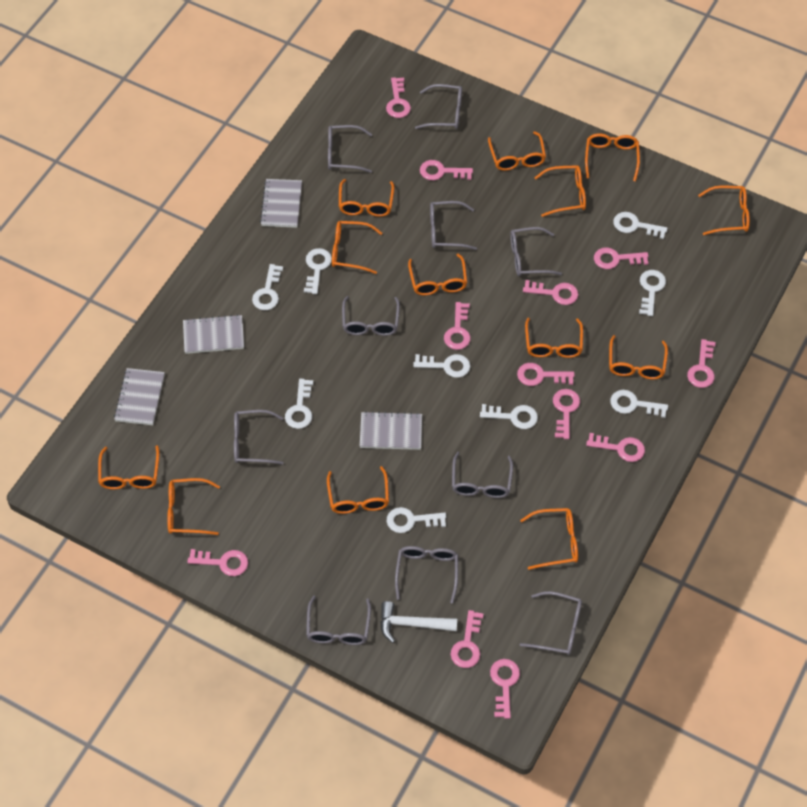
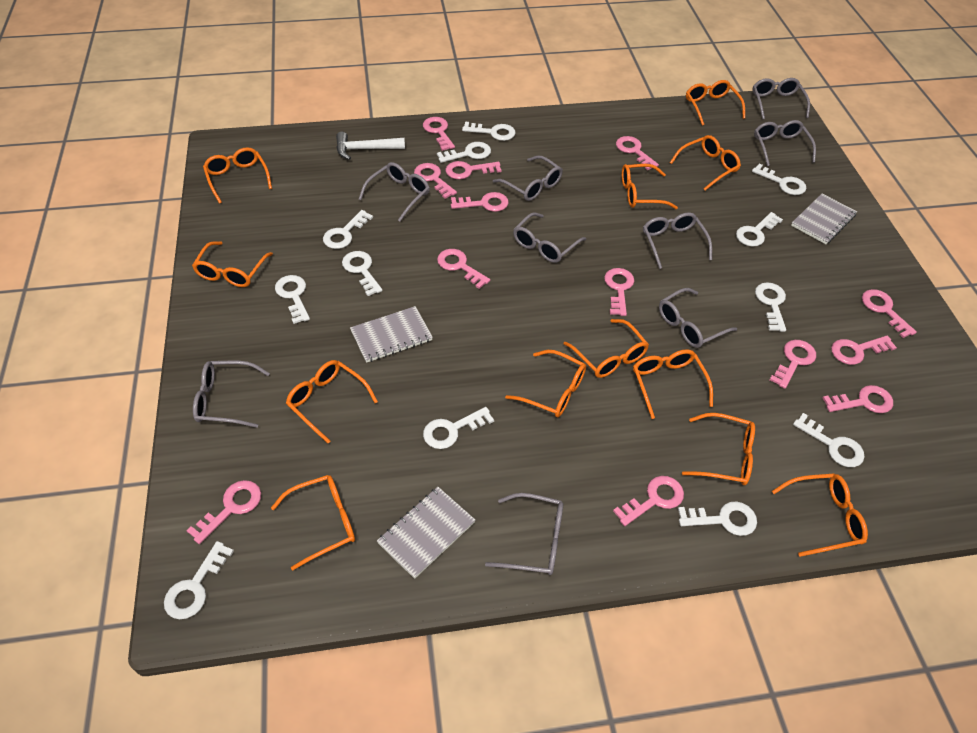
grey glasses: [234,410,284,465] [306,596,371,645] [328,125,372,173] [342,296,400,336] [395,546,458,604] [415,84,462,129] [430,201,477,250] [452,452,513,498] [510,227,562,276] [520,591,582,655] = 10 -> [193,361,270,428] [359,162,430,222] [485,493,563,575] [493,155,563,201] [513,212,586,263] [643,213,712,269] [659,288,737,348] [752,78,810,120] [754,120,816,166] = 9
grey notebook: [114,368,165,425] [183,314,244,354] [260,179,302,228] [360,411,422,450] = 4 -> [350,306,433,363] [377,487,475,579] [791,194,857,244] = 3
orange glasses: [98,445,160,489] [167,478,220,535] [327,466,389,514] [332,221,383,274] [339,179,394,217] [408,254,467,295] [488,131,546,171] [520,508,578,570] [525,318,583,358] [534,165,586,217] [585,133,640,181] [609,335,668,379] [698,186,750,235] = 13 -> [192,241,273,287] [203,147,272,204] [271,475,355,570] [286,360,378,443] [505,350,586,417] [563,319,649,378] [622,164,678,209] [633,349,713,419] [670,135,741,190] [682,413,755,485] [686,80,745,126] [772,473,868,557] = 12
pink key: [187,549,248,576] [386,77,411,118] [420,160,473,180] [444,302,471,350] [450,610,484,668] [490,659,520,719] [517,363,575,386] [523,280,578,305] [553,389,580,439] [586,433,645,462] [594,247,649,269] [687,339,716,388] = 12 -> [186,480,261,544] [414,163,457,199] [423,117,455,151] [437,249,490,289] [446,161,501,179] [451,192,509,212] [604,268,634,316] [613,476,684,526] [616,136,659,170] [770,340,816,389] [823,385,893,413] [831,335,897,365] [862,289,917,338] = 13
white key: [252,264,283,310] [285,379,313,429] [304,248,332,294] [387,507,446,533] [413,354,471,378] [480,404,538,429] [610,390,668,418] [613,212,667,239] [639,270,666,316] = 9 -> [164,541,234,619] [275,275,310,324] [323,210,373,249] [342,251,383,296] [423,407,494,449] [437,142,491,163] [462,122,516,141] [678,501,757,536] [736,212,783,247] [752,164,806,195] [755,282,786,332] [793,413,865,467] = 12

